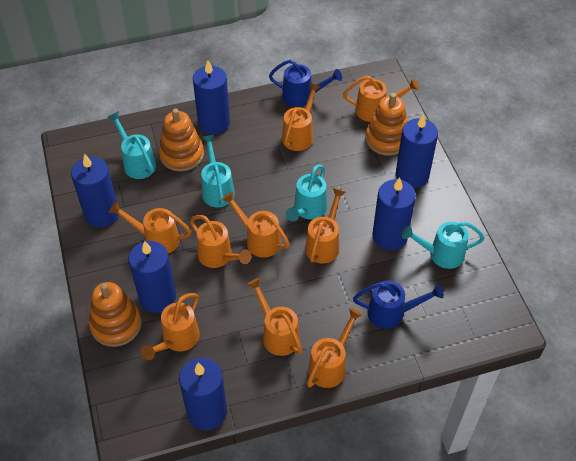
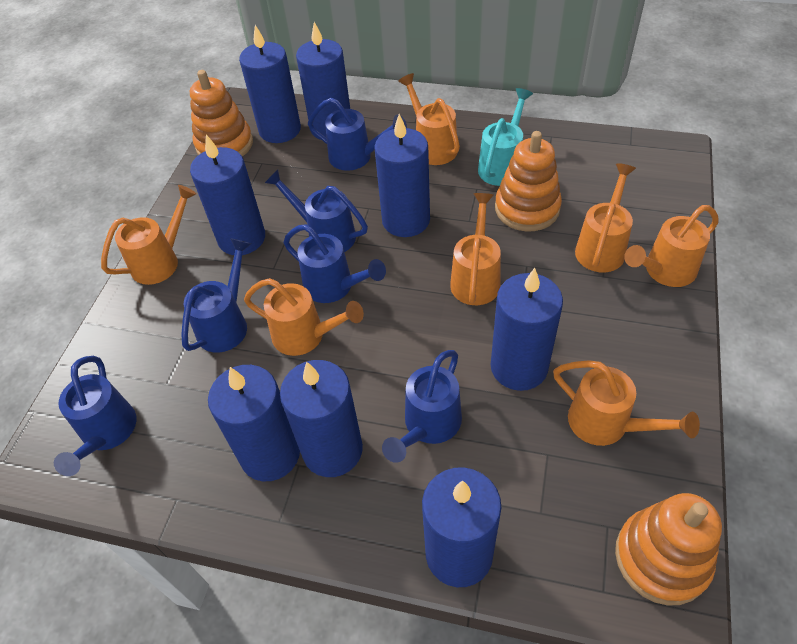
blue candle: [71,154,119,228] [129,241,176,313] [179,358,227,430] [193,60,230,135] [372,177,416,250] [396,114,438,188] = 6 -> [190,135,265,255] [208,365,300,481] [239,25,301,143] [280,360,363,477] [296,22,350,140] [374,114,430,237] [422,467,501,587] [491,268,563,391] = 8
blue watering can: [269,60,342,107] [353,280,444,329] = 2 -> [54,356,136,476] [181,238,251,352] [265,169,368,252] [284,224,386,303] [308,98,407,171] [382,350,462,463] = 6
orange watering can: [109,201,191,253] [141,293,200,360] [190,215,251,268] [222,191,290,258] [247,278,303,356] [282,83,321,151] [305,188,345,263] [307,308,363,388] [343,76,419,122] = 9 -> [101,185,197,285] [244,278,364,356] [398,73,460,165] [450,193,501,305] [553,360,700,446] [575,163,636,272] [624,205,718,287] = 7
turquoise watering can: [108,111,156,179] [201,135,235,208] [286,165,327,221] [401,221,485,269] = 4 -> [478,88,533,186] = 1

